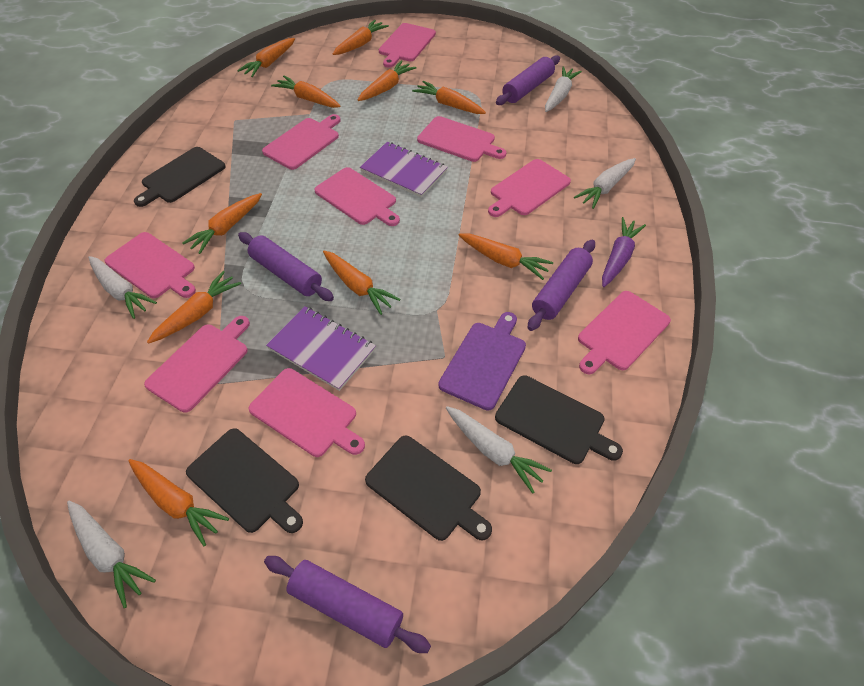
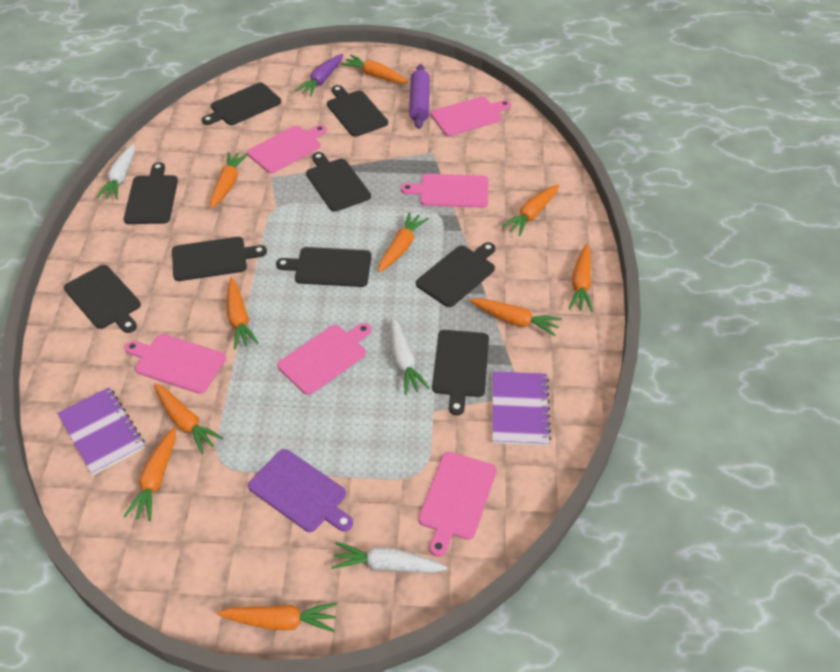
black cutting board: [134,147,226,207] [186,428,303,533] [365,436,492,541] [495,375,623,464] = 4 -> [64,265,141,333] [124,162,178,224] [172,237,267,281] [202,83,281,125] [276,247,372,287] [306,152,371,212] [327,85,388,137] [416,242,495,307] [432,330,489,415] = 9
pink cutting board: [105,232,196,298] [144,316,250,413] [248,368,365,457] [262,114,341,170] [314,167,400,226] [379,23,436,68] [417,116,507,162] [488,159,571,217] [578,291,671,374] = 9 -> [125,334,226,394] [247,125,326,173] [277,323,371,395] [401,174,488,208] [418,452,497,557] [431,97,511,136] = 6
purple rolling pin: [238,232,334,301] [264,556,431,653] [496,55,560,105] [528,240,595,331] = 4 -> [409,64,430,129] = 1
white carrot: [67,501,156,608] [88,256,157,319] [446,406,552,494] [545,66,582,112] [574,158,636,209] = 5 -> [96,144,135,200] [331,542,447,573] [390,317,430,395] = 3

